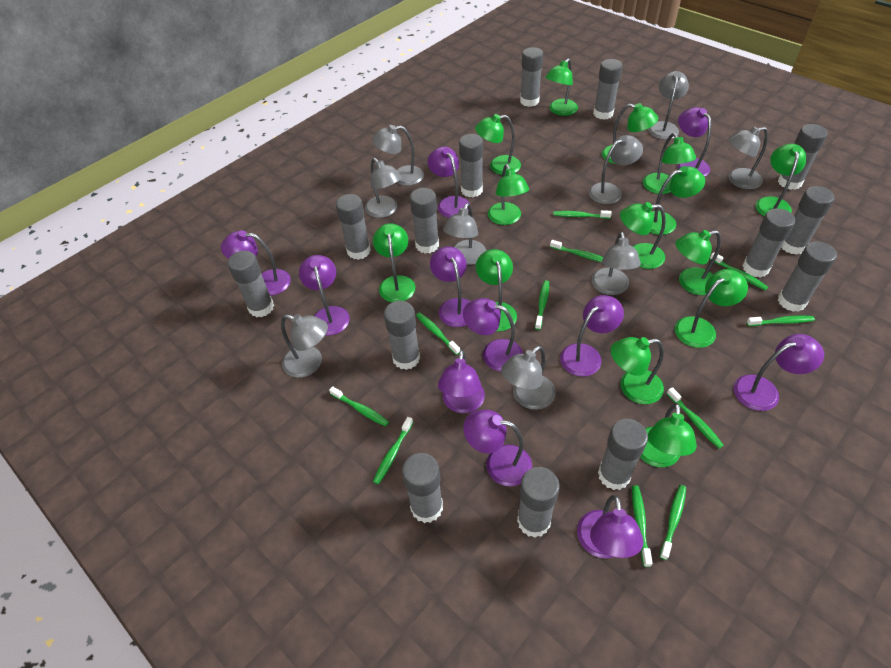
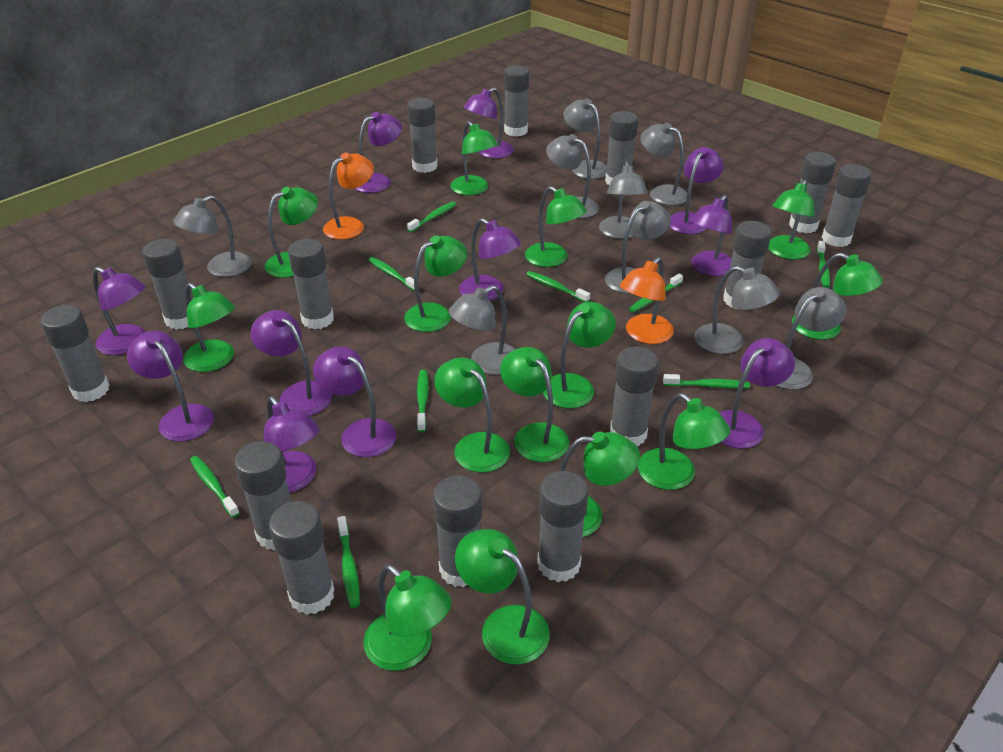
green toothbrush: [329,386,389,426] [373,417,413,484] [416,312,460,355] [535,280,549,330] [550,240,604,262] [553,210,612,219] [632,485,653,567] [660,485,686,560] [667,387,724,449] [710,252,768,291] [746,315,815,326] = 11 -> [190,456,240,518] [337,516,360,608] [368,257,415,291] [407,201,456,232] [417,370,429,432] [526,271,590,302] [629,274,683,312] [663,374,750,389] [817,241,830,288] = 9
orange lamp: none = 0 -> [323,152,374,240] [620,257,674,344] = 2

